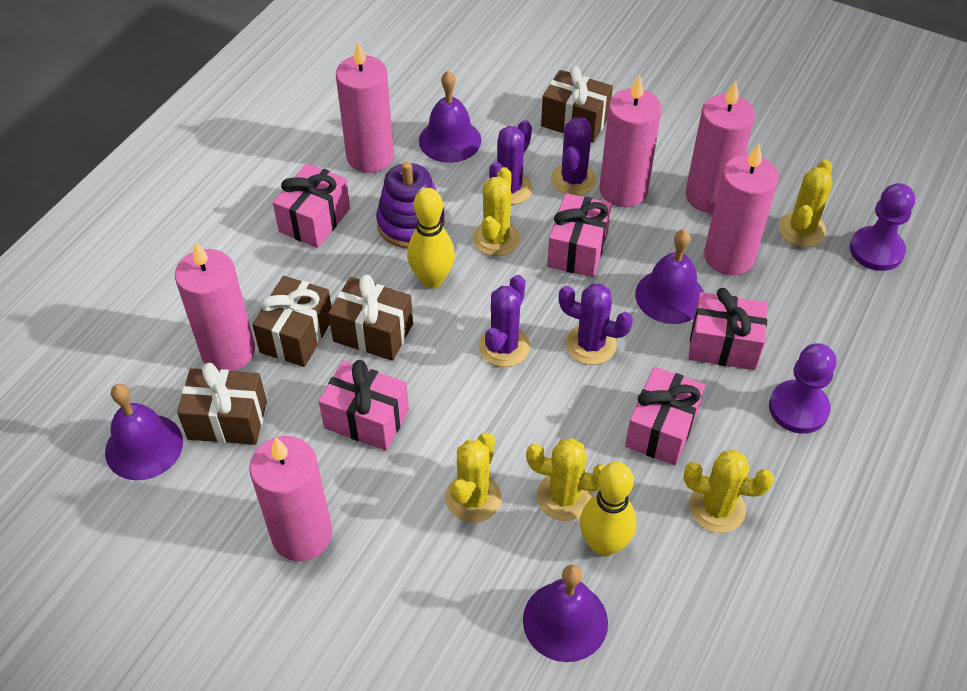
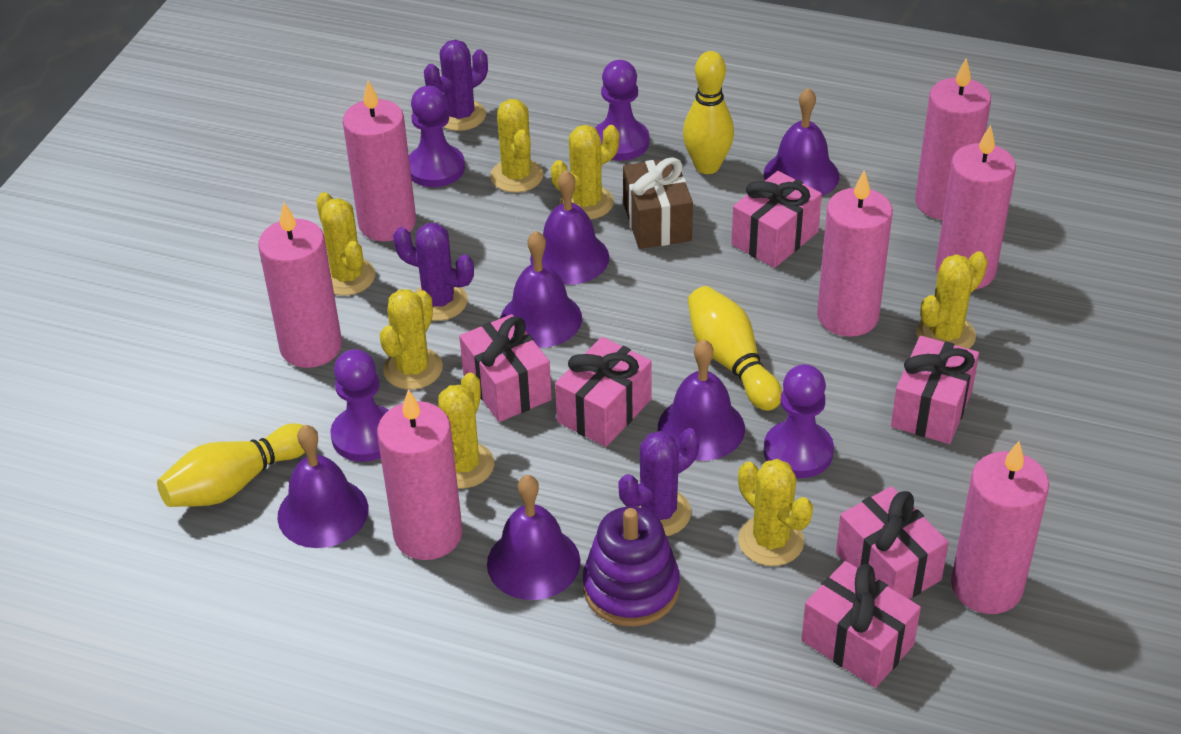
brown gift: [177,363,267,445] [252,276,332,367] [328,274,413,361] [541,66,613,143] = 4 -> [623,158,693,249] = 1
pink candle: [175,241,255,371] [249,436,332,561] [336,41,394,173] [599,75,662,207] [685,81,755,213] [704,144,779,275] = 6 -> [258,203,342,368] [343,81,416,241] [377,389,462,560] [817,170,893,337] [915,58,991,220] [935,124,1016,290] [951,441,1049,614] = 7
pink gift: [273,163,350,248] [319,360,409,451] [547,193,612,277] [625,367,705,465] [688,288,768,370] = 5 -> [459,314,552,422] [555,337,652,447] [731,171,822,268] [801,561,921,688] [836,486,949,599] [891,336,979,444] = 6
purple bell: [105,384,183,480] [419,71,481,163] [523,565,608,662] [635,229,704,324] = 4 -> [277,425,368,548] [487,475,580,600] [500,231,582,348] [530,170,609,285] [658,339,745,461] [764,87,839,196] = 6
purple cactus: [479,275,530,367] [489,120,533,205] [551,117,597,196] [558,284,633,365] = 4 -> [393,223,474,321] [424,40,488,131] [618,428,699,536] = 3
purple pawn: [769,343,836,434] [850,183,915,271] = 2 -> [330,349,389,462] [409,86,465,187] [595,60,649,161] [764,364,834,478] = 4
yellow bowling pin: [407,188,455,289] [580,462,637,557] = 2 -> [157,423,305,507] [683,51,734,174] [688,286,782,411] = 3
yellow cactus: [445,432,502,523] [472,167,520,256] [526,438,606,521] [683,450,774,533] [778,160,833,247] = 5 -> [316,192,375,296] [380,289,443,390] [438,373,494,489] [490,99,544,193] [551,125,619,220] [738,459,813,566] [916,251,988,349] = 7

